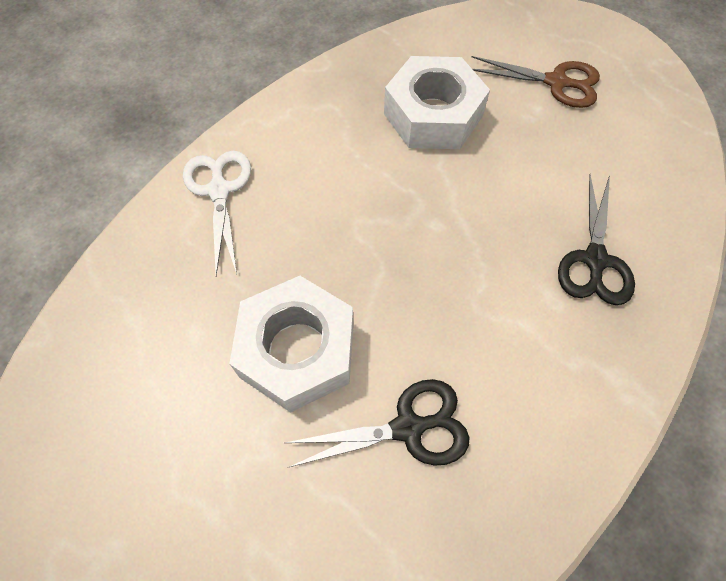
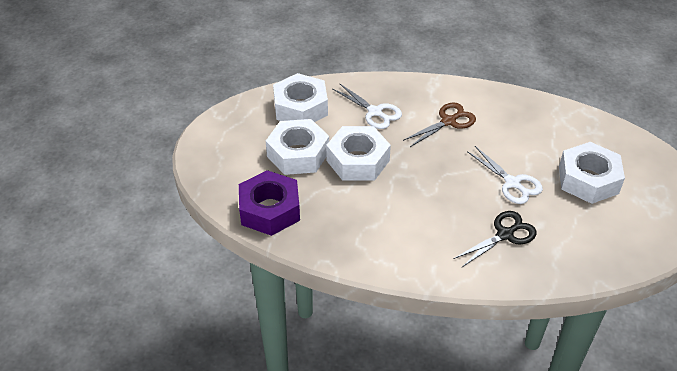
black scissors: [285,379,469,468] [558,174,635,305] = 2 -> [453,211,537,268] = 1
purple nut: none = 0 -> [239,170,300,236] = 1
white nut: [229,276,354,413] [384,56,490,149] = 2 -> [266,119,329,175] [273,73,328,122] [326,126,391,181] [559,142,625,204] = 4
white scissors: [183,151,251,276] = 1 -> [333,83,402,129] [467,146,543,204] = 2

